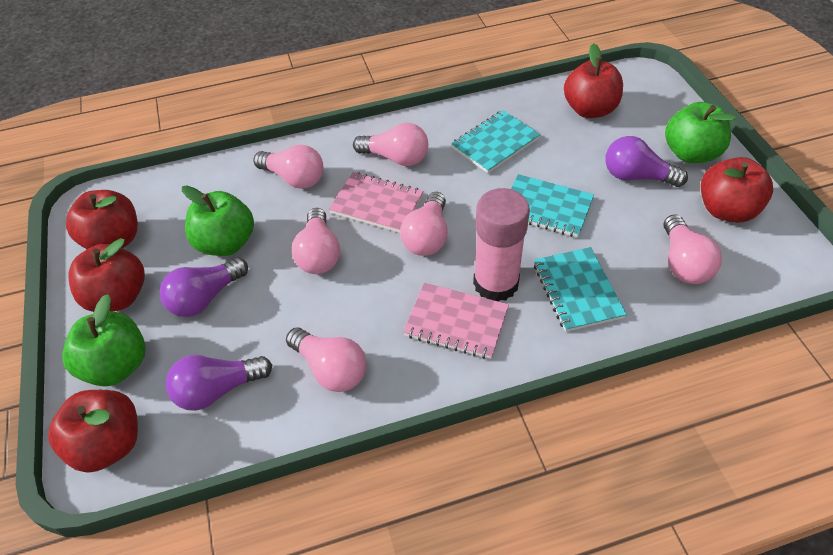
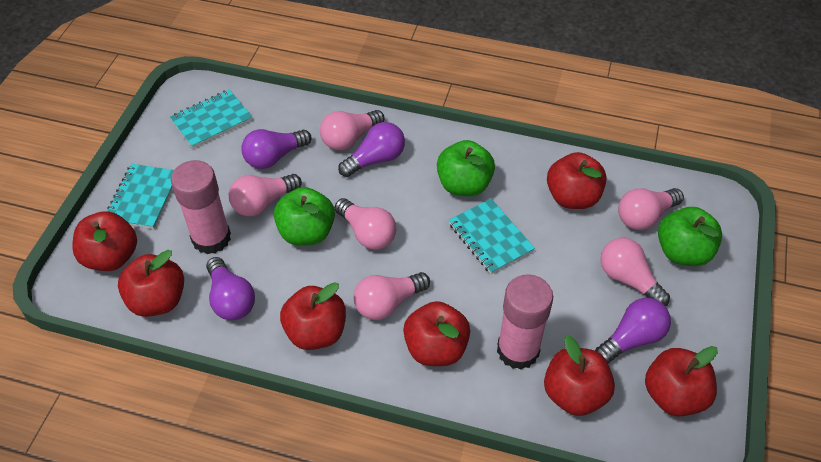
pink glue stick: [473,188,530,301] = 1 -> [171,160,231,254] [497,274,553,370] = 2
pink notebook: [329,172,423,233] [403,283,509,359] = 2 -> none = 0
purple light bulb: [159,258,248,317] [166,355,272,411] [605,136,688,187] = 3 -> [206,257,255,320] [241,129,312,169] [338,122,405,177] [595,298,671,364] = 4
red apple: [48,390,138,473] [66,190,138,249] [69,238,145,312] [564,43,623,118] [701,157,773,223] = 5 -> [72,211,137,271] [118,250,184,317] [280,282,346,350] [403,301,470,366] [544,335,615,416] [547,152,607,209] [645,346,718,417] = 7

